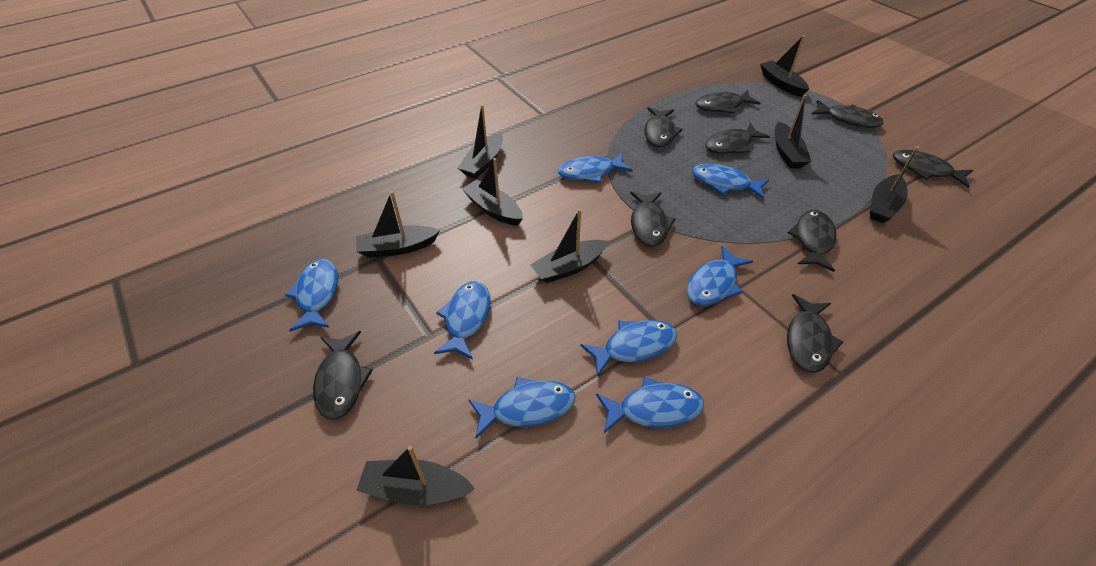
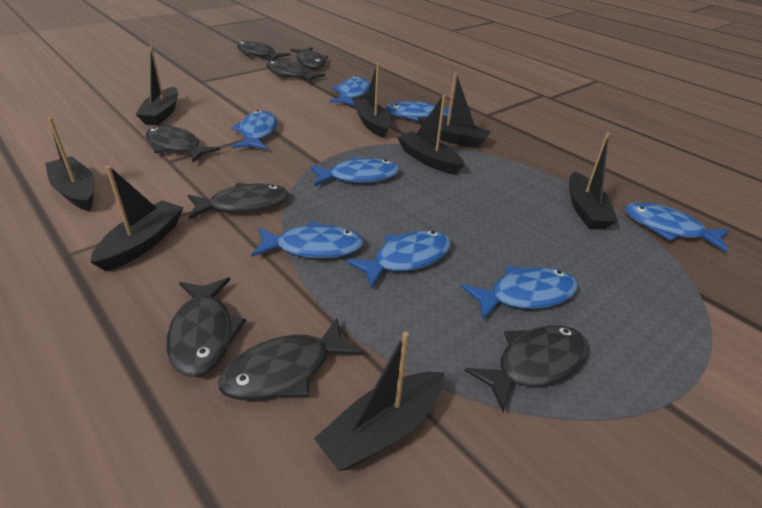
black fish: [313,331,373,420] [630,191,675,246] [644,107,683,147] [695,90,760,114] [705,123,770,154] [787,294,843,372] [788,210,836,272] [811,100,884,128] [893,150,973,188] = 9 -> [145,125,220,163] [166,277,246,377] [188,183,289,219] [218,318,364,400] [237,41,290,60] [267,60,325,83] [290,47,328,69] [465,326,589,413] = 8

